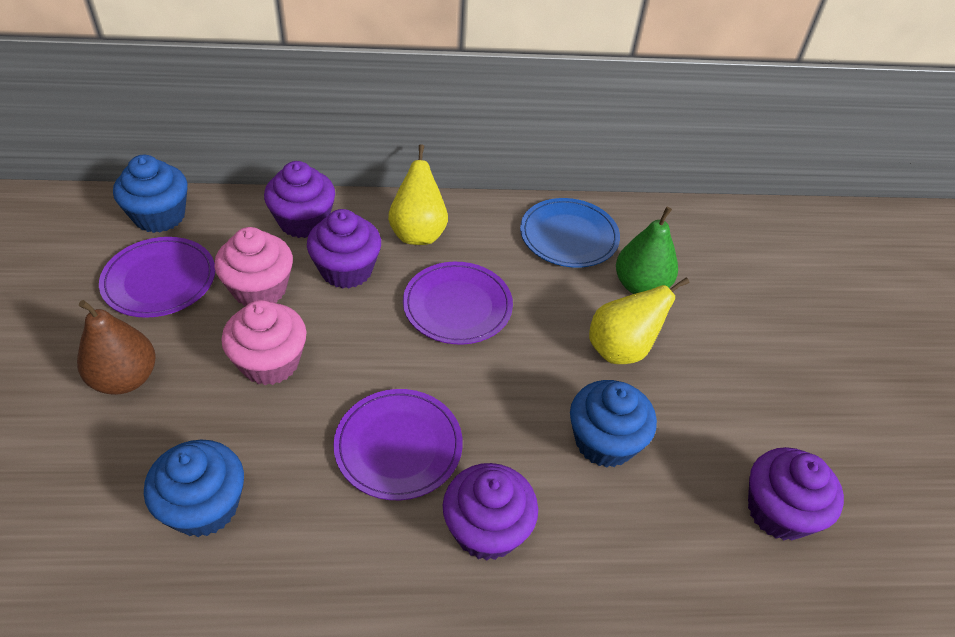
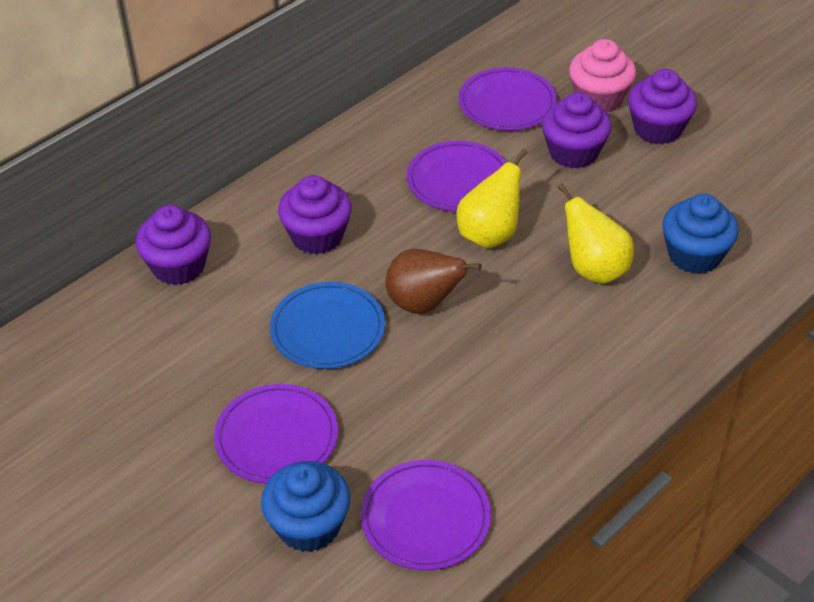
blue cupcake: [113,155,188,233] [144,440,244,537] [570,380,657,468] = 3 -> [261,461,351,552] [663,194,738,274] = 2
green pear: [616,207,678,294] = 1 -> none = 0
pink cupcake: [214,227,293,306] [222,300,307,385] = 2 -> [569,39,636,112] = 1
purple plate: [99,237,215,318] [333,389,463,500] [403,262,513,344] = 3 -> [214,384,338,484] [361,460,491,570] [407,141,507,212] [459,67,557,131] = 4

